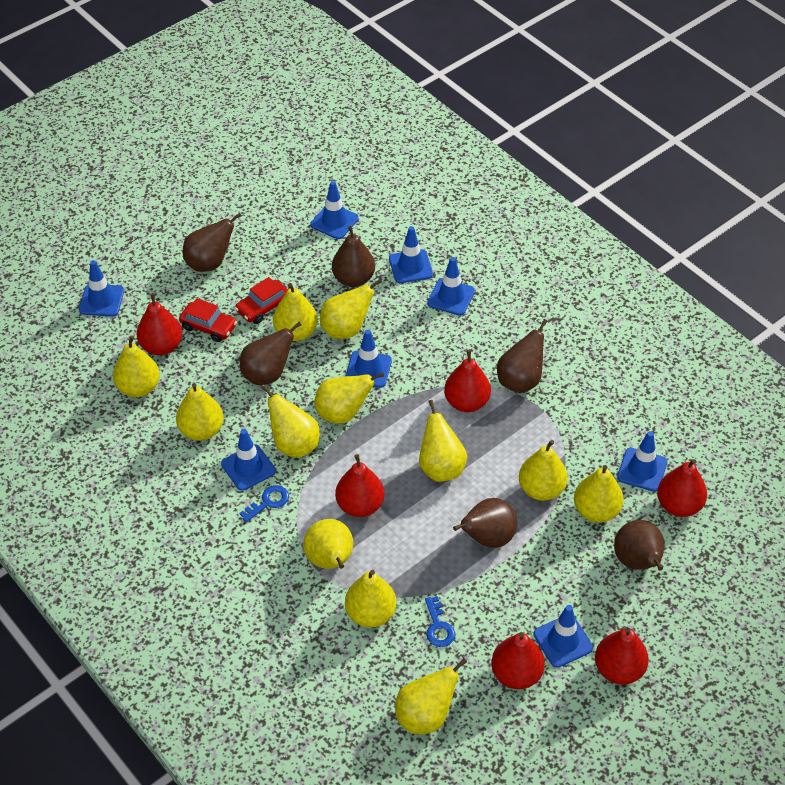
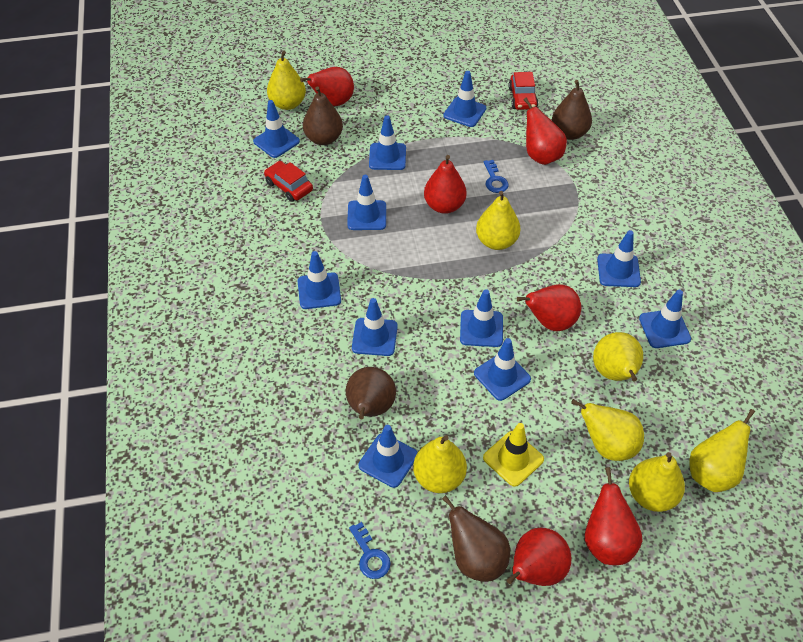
blue traffic cone: [79,260,124,317] [221,429,276,491] [310,181,359,239] [345,330,392,388] [389,226,433,283] [427,257,475,316] [534,605,593,667] [617,431,668,492] = 8 -> [253,100,300,158] [298,251,341,309] [347,175,386,230] [352,298,398,356] [359,425,418,488] [369,115,406,170] [443,71,486,127] [460,289,503,347] [474,338,531,401] [597,230,641,287] [639,290,691,348] = 11
brown pear: [183,213,241,272] [240,322,301,385] [332,226,375,287] [453,498,517,548] [497,319,548,393] [614,520,664,571] = 6 -> [303,87,343,145] [346,367,396,419] [442,495,510,582] [552,80,592,140] = 4
yellow pear: [113,335,160,397] [176,383,224,441] [262,385,320,458] [273,283,318,341] [303,519,353,569] [315,372,384,423] [320,279,382,339] [345,570,396,628] [395,658,467,734] [419,400,467,482] [519,440,568,501] [574,465,624,523] = 12 -> [267,50,306,110] [413,435,467,493] [476,191,520,250] [571,399,644,461] [593,332,643,382] [629,452,685,512] [690,409,755,492] = 7
yellow traffic cone: none = 0 -> [483,423,544,487] = 1

